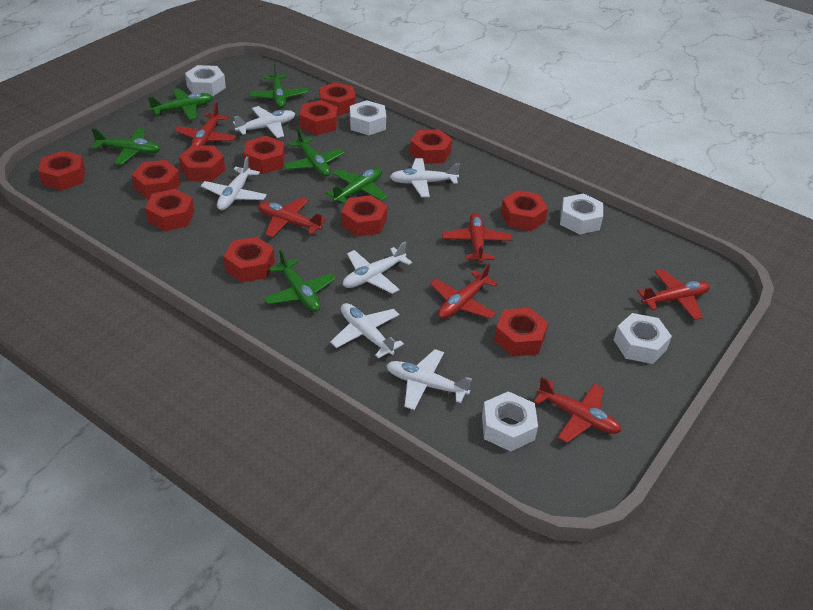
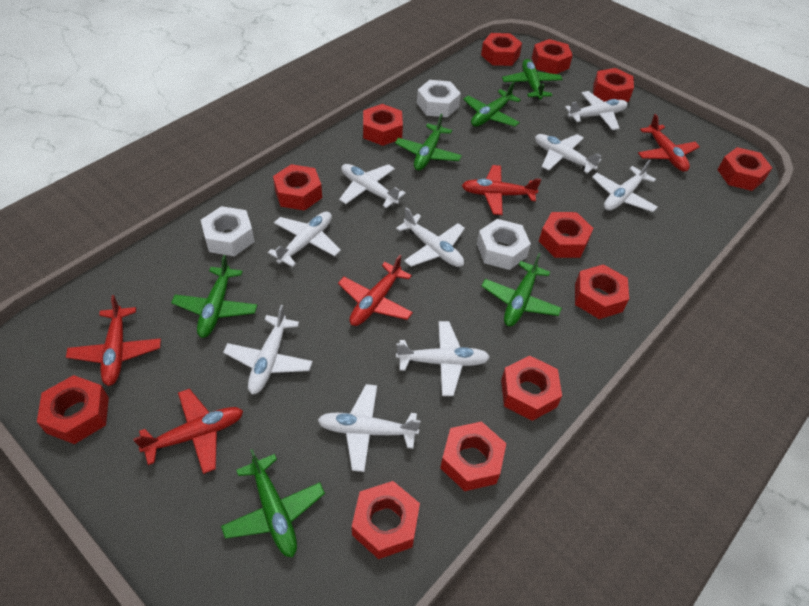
red plane: [175,102,237,146] [258,197,326,238] [430,263,498,319] [442,213,513,263] [534,377,621,443] [637,269,710,320] = 6 -> [66,295,161,386] [133,389,243,474] [338,255,413,326] [461,165,541,215] [638,114,700,172] = 5
white nut: [185,65,226,96] [350,100,386,135] [482,391,538,452] [560,193,603,234] [614,313,672,364] = 5 -> [201,206,255,256] [417,80,461,117] [477,219,531,270] = 3
white plane: [201,156,267,210] [233,106,295,138] [330,303,404,359] [343,241,412,294] [386,349,472,410] [390,158,460,197] = 6 -> [223,305,313,394] [268,212,341,267] [318,384,421,472] [339,164,406,208] [396,207,465,267] [396,321,490,396] [535,134,602,174] [565,91,628,130] [592,160,658,212] = 9

